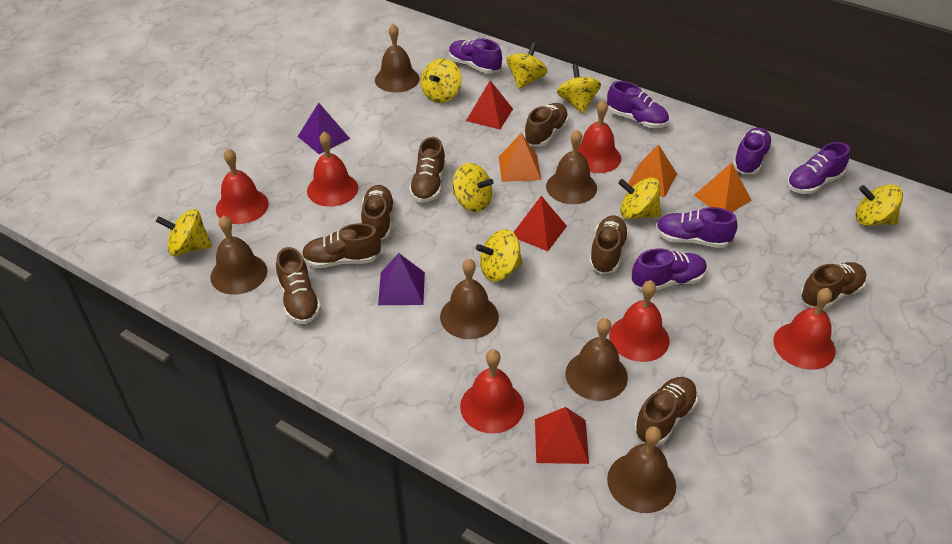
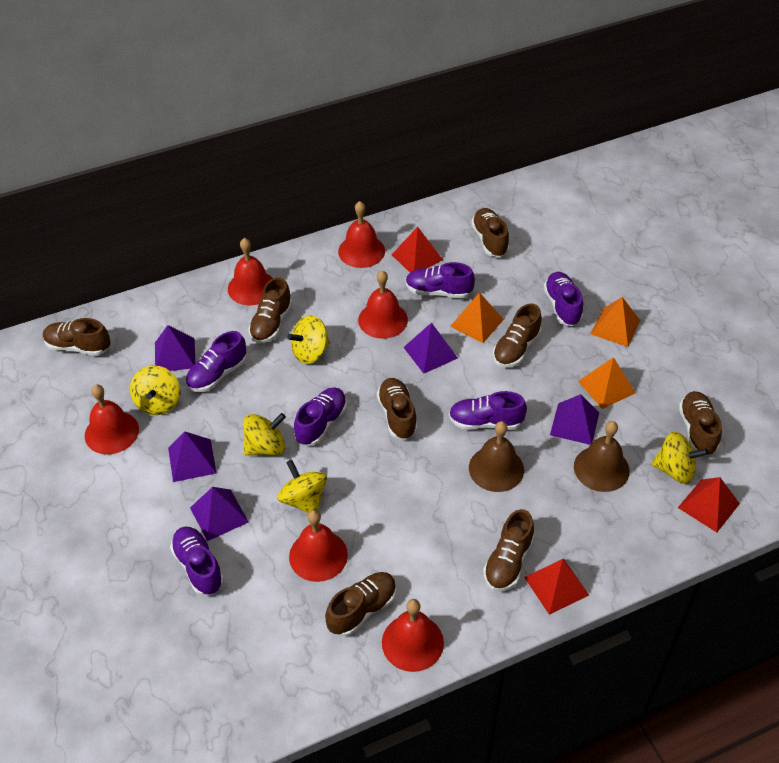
brown bell: [210,215,267,295] [375,24,419,92] [440,259,499,339] [546,129,597,204] [565,318,628,401] [607,426,676,513] = 6 -> [469,421,524,492] [574,421,630,492] = 2
purple pyramid: [298,103,350,154] [378,253,425,305] = 2 -> [155,325,195,371] [168,432,216,482] [190,487,249,541] [403,322,458,374] [550,394,599,445] = 5
yellow spinning top: [156,209,212,256] [421,58,462,103] [453,163,493,212] [476,229,523,281] [507,42,547,89] [557,64,601,114] [618,177,661,219] [856,184,903,226] = 8 -> [130,366,181,415] [243,413,286,455] [277,460,327,513] [287,315,330,364] [652,432,708,484] = 5

